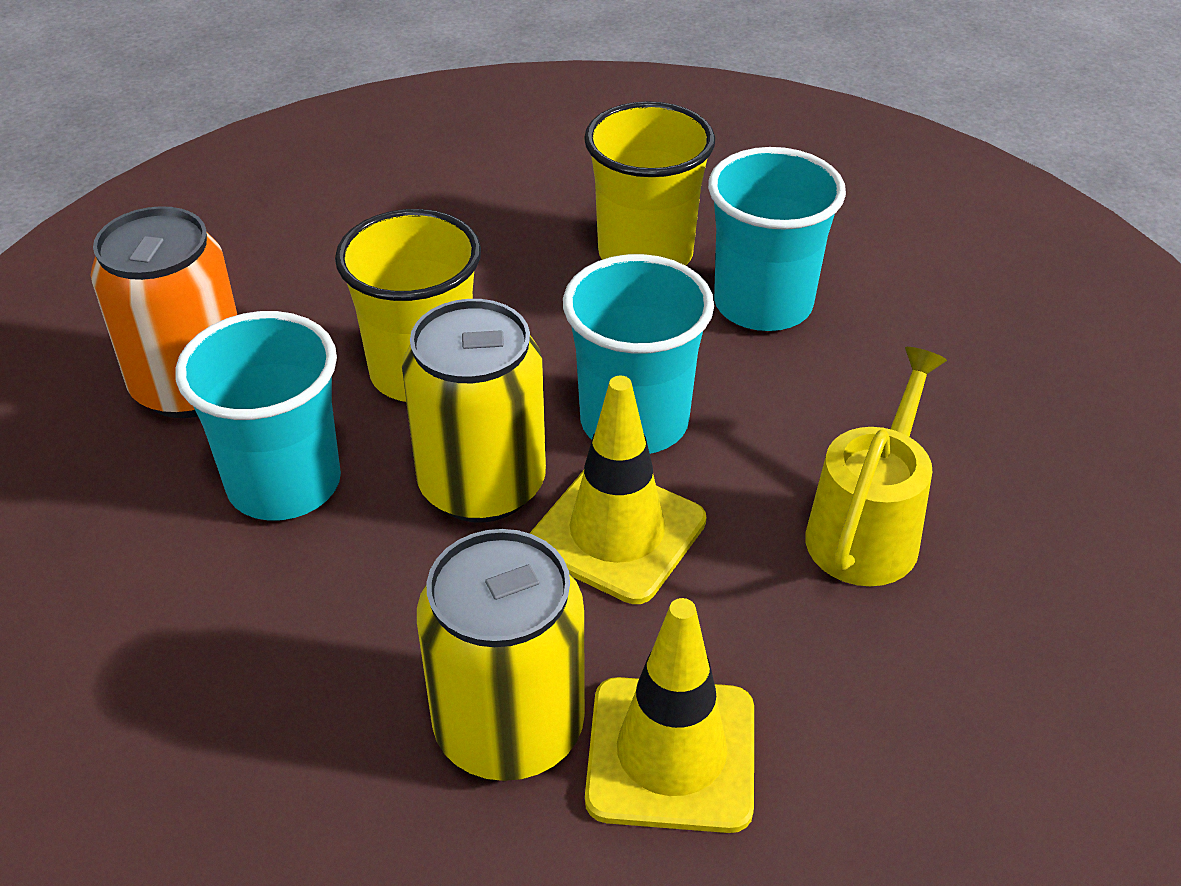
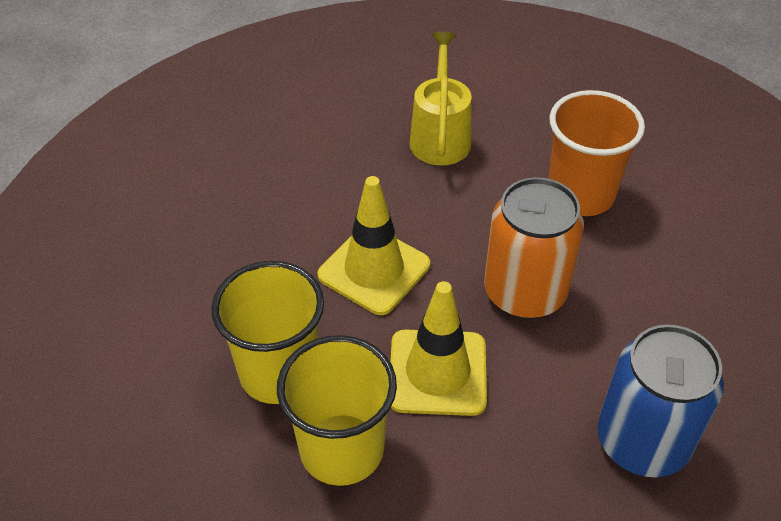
blue can: none = 0 -> [598,325,724,477] = 1
orange cup: none = 0 -> [548,90,645,216] = 1
turquoise cup: [175,311,341,520] [563,254,714,454] [708,147,846,331] = 3 -> none = 0
yellow can: [402,299,546,523] [417,529,585,781] = 2 -> none = 0

